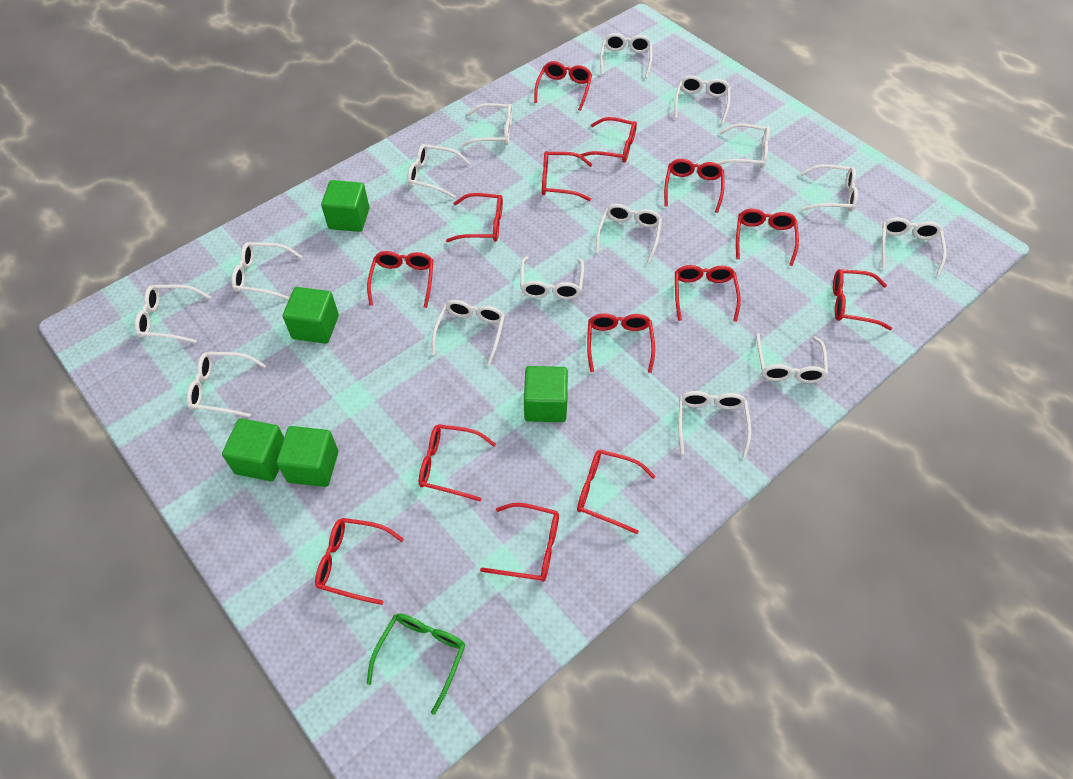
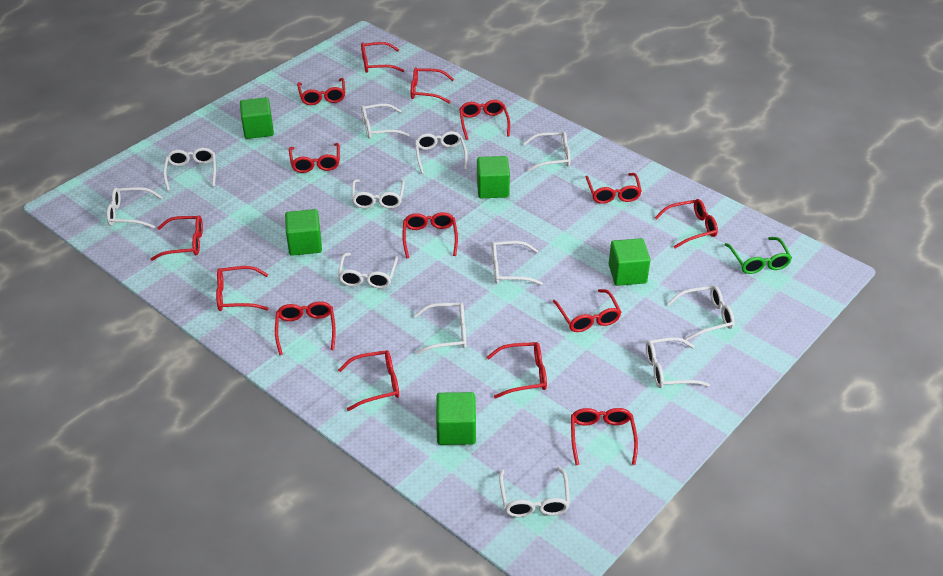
red glasses: [315,518,404,605] [367,251,433,308] [419,424,496,501] [446,193,503,242] [480,503,559,582] [534,61,592,111] [542,151,592,201] [577,450,655,534] [580,117,637,163] [587,313,655,373] [664,159,724,213] [675,265,741,322] [736,209,799,266] [833,269,892,330] = 14 -> [151,215,203,261] [216,266,269,311] [275,301,336,355] [289,143,340,173] [297,78,345,105] [338,350,399,411] [361,42,404,73] [402,212,458,258] [411,67,454,104] [459,100,510,140] [487,342,547,399] [553,289,621,332] [571,408,638,465] [586,173,642,204] [655,199,718,248] = 15
white glasses: [135,285,211,343] [187,352,266,417] [231,242,303,300] [407,144,470,199] [432,300,505,366] [461,103,512,147] [520,256,584,300] [596,204,662,263] [600,33,653,78] [674,75,731,125] [678,391,751,458] [717,123,770,169] [756,333,828,383] [800,164,858,212] [882,218,946,276] = 15 -> [107,187,163,228] [163,148,216,191] [338,253,398,288] [351,179,405,209] [361,104,409,139] [414,303,466,354] [415,131,468,174] [492,241,543,285] [499,467,570,517] [523,131,570,172] [646,337,710,388] [667,285,735,341] = 12

